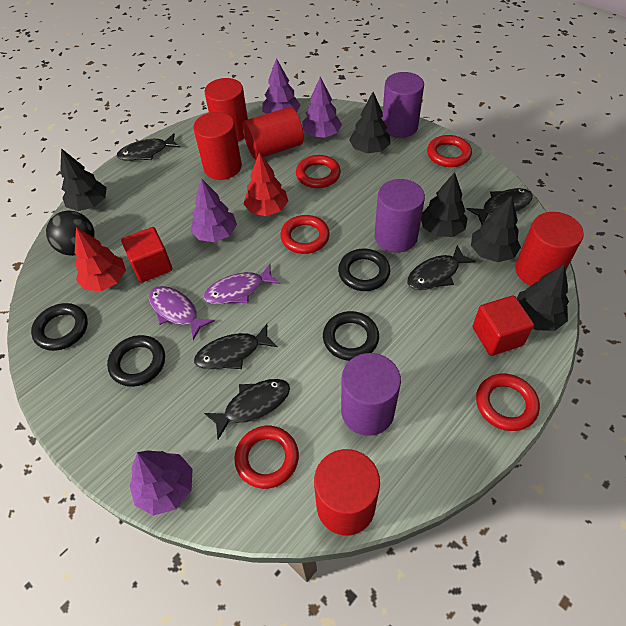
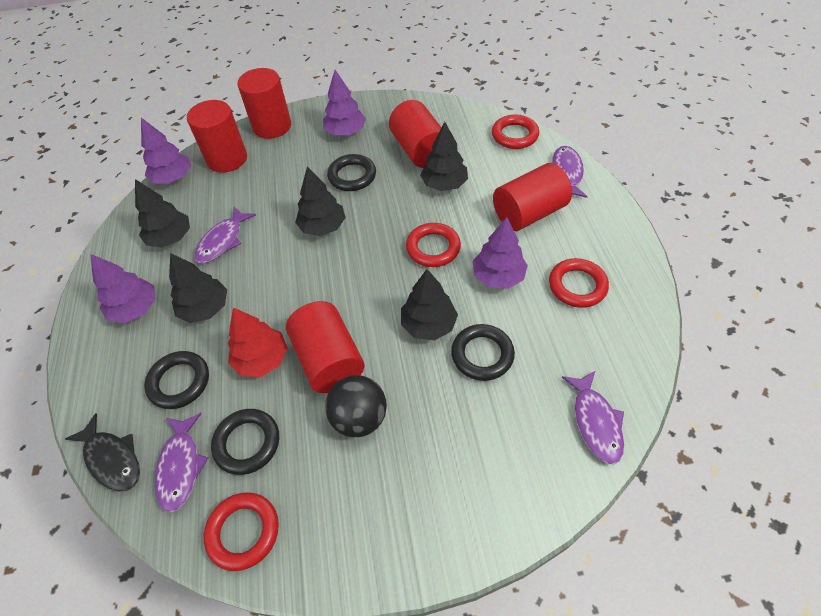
black fish: [117,133,180,161] [194,324,278,369] [204,379,290,439] [407,245,476,290] [466,188,533,225] = 5 -> [65,413,140,492] = 1
purple cylinder: [341,353,401,436] [375,179,425,253] [382,72,424,138] = 3 -> none = 0
purple fish: [149,286,215,340] [204,264,281,304] = 2 -> [155,413,208,513] [194,207,256,263] [552,146,588,198] [562,370,624,465] = 4
red cube: [121,227,173,283] [472,295,534,356] = 2 -> none = 0
red ring: [234,426,299,489] [280,215,330,254] [296,155,341,188] [427,135,472,167] [476,374,540,431] = 5 -> [203,492,279,571] [406,223,461,267] [492,114,539,149] [549,258,609,308] = 4
red tree: [75,227,126,291] [244,153,288,216] = 2 -> [228,307,287,377] = 1

